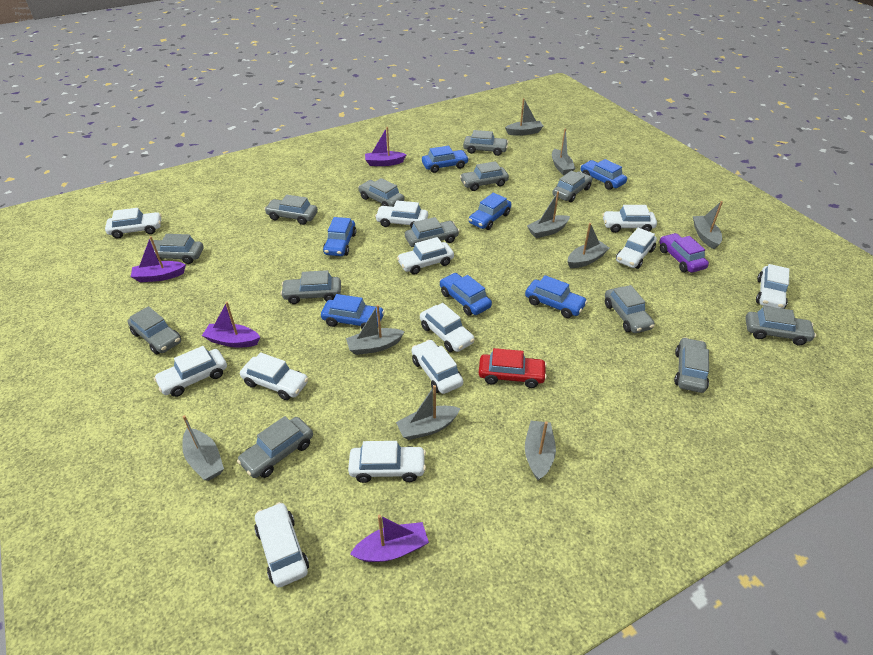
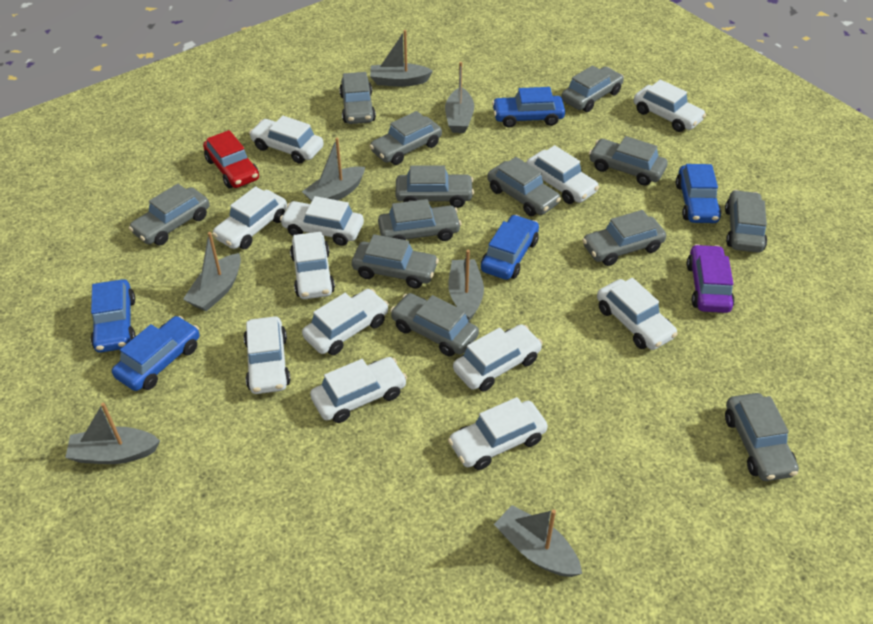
blue car: [321,294,385,329] [323,217,356,256] [422,146,469,173] [440,273,492,316] [469,193,512,230] [525,275,588,318] [581,159,627,190] = 7 -> [90,279,136,353] [112,316,200,391] [481,215,539,280] [492,87,565,128] [676,164,721,223] = 5
grey boat: [182,415,224,481] [346,305,405,355] [396,385,460,440] [505,98,543,136] [525,421,556,481] [527,191,570,238] [552,129,576,175] [568,223,609,268] [693,201,723,249] = 9 -> [65,403,160,464] [183,232,241,311] [302,138,365,202] [370,30,433,87] [445,62,474,133] [448,250,484,321] [494,505,582,577] = 7
purple boat: [131,236,186,282] [202,302,260,348] [350,515,429,562] [365,127,407,166] = 4 -> none = 0

